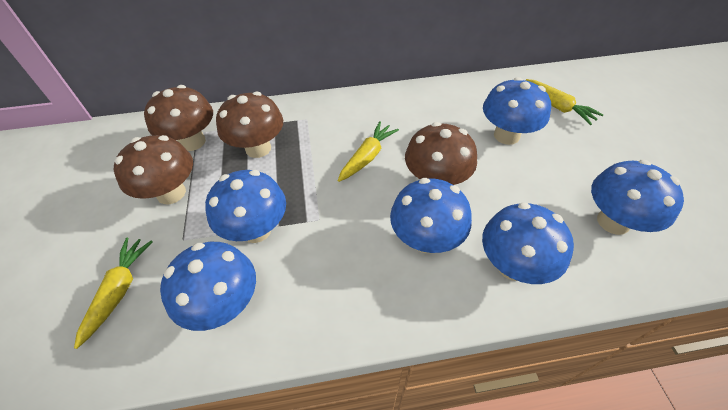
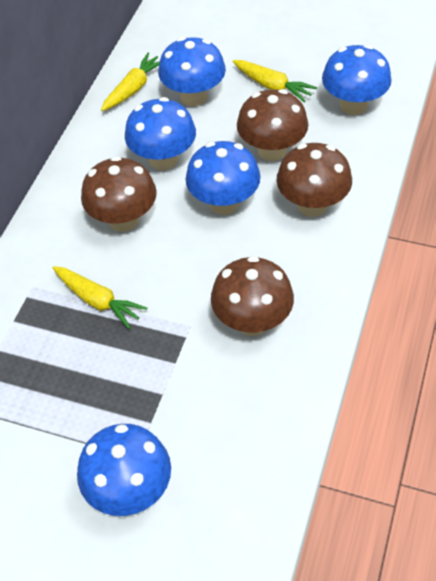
blue mushroom: [160,242,256,331] [205,170,286,243] [390,178,472,253] [482,202,574,284] [483,77,551,145] [591,160,684,235] = 6 -> [77,424,171,516] [125,97,196,170] [158,37,226,106] [186,141,261,215] [322,45,392,115] = 5

